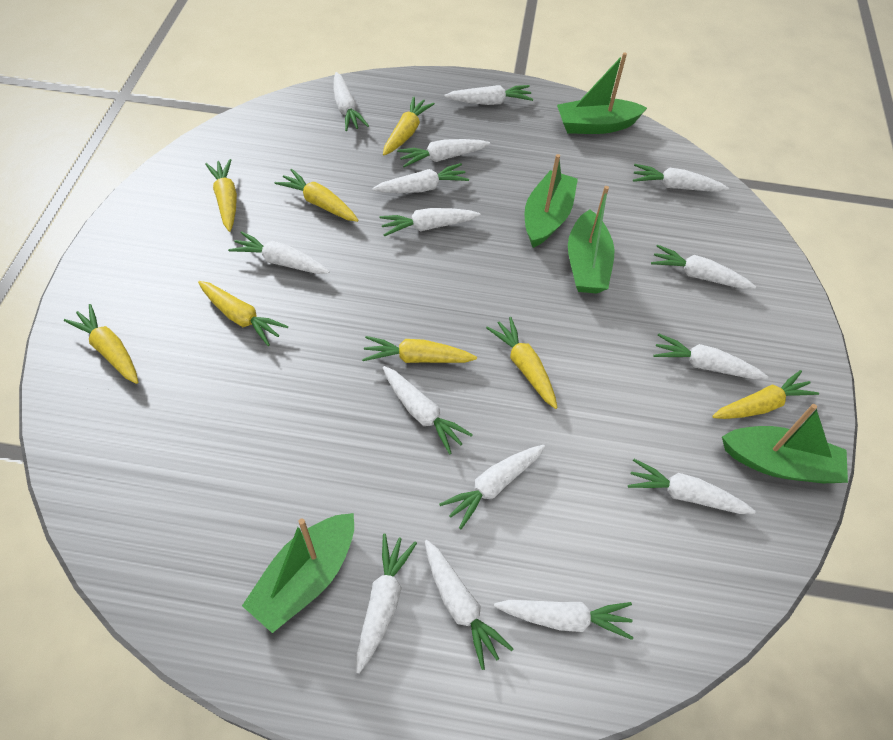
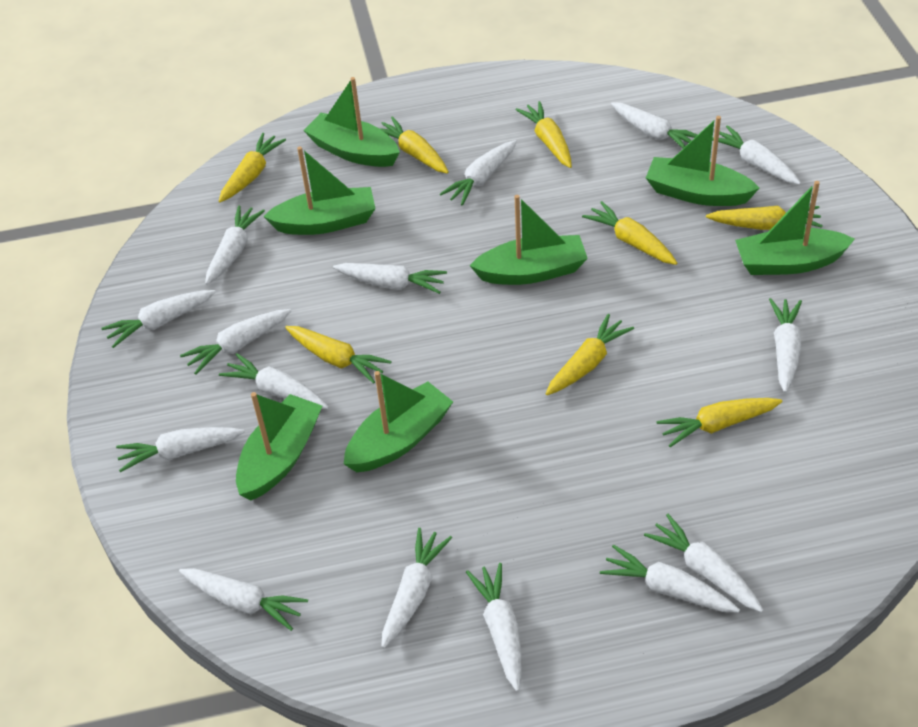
green boat: [242,513,354,633] [525,154,578,248] [557,52,647,134] [568,186,614,294] [722,404,848,483] = 5 -> [236,392,322,500] [263,146,376,235] [303,77,400,167] [344,371,453,472] [470,195,588,285] [646,116,759,206] [735,181,855,275] = 7

